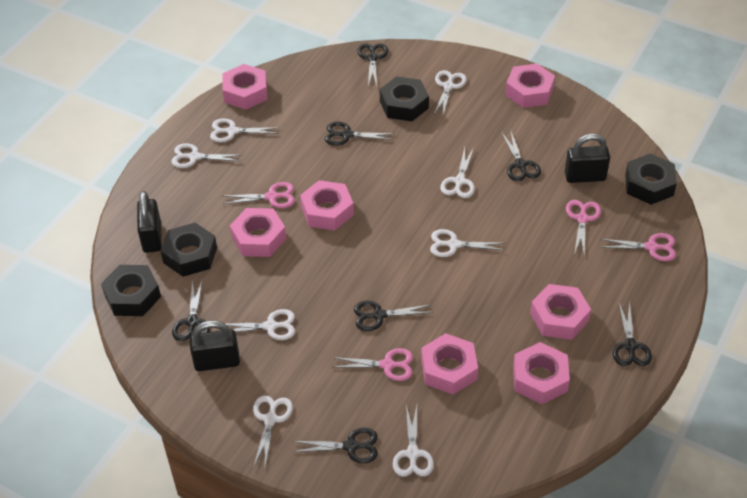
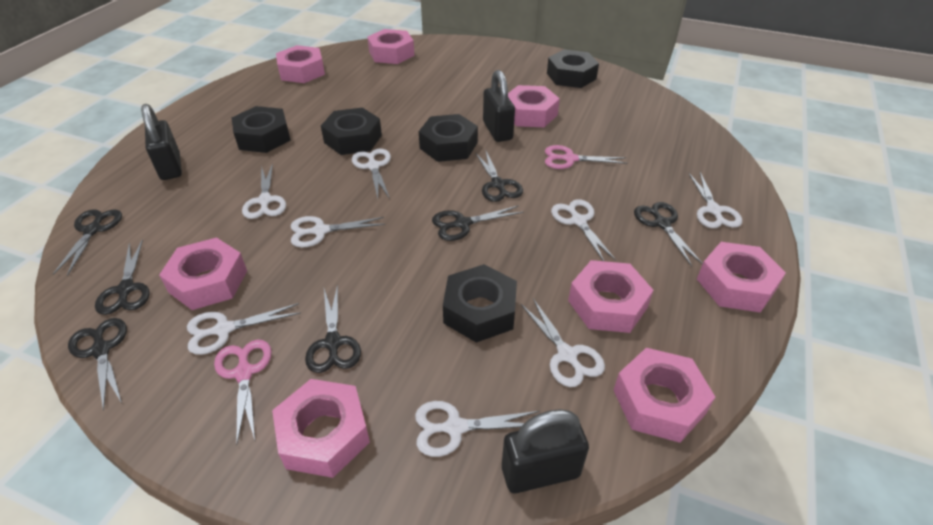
black nut: [101,265,161,316] [161,223,217,277] [380,76,429,121] [625,153,677,205] = 4 -> [232,106,291,153] [321,108,382,155] [419,114,478,162] [443,264,517,343] [547,49,599,88] = 5
pink nut: [222,64,267,110] [230,208,286,257] [300,180,354,230] [421,333,478,395] [505,64,555,108] [513,342,570,404] [530,284,591,340] = 7 -> [159,237,247,310] [272,379,370,478] [276,45,325,83] [367,29,415,64] [508,85,560,127] [568,260,653,333] [614,348,715,443] [697,242,786,313] = 8
pink scissors: [222,182,295,208] [332,348,413,381] [566,200,601,255] [600,233,676,261] = 4 -> [214,339,272,445] [545,145,627,169] = 2

